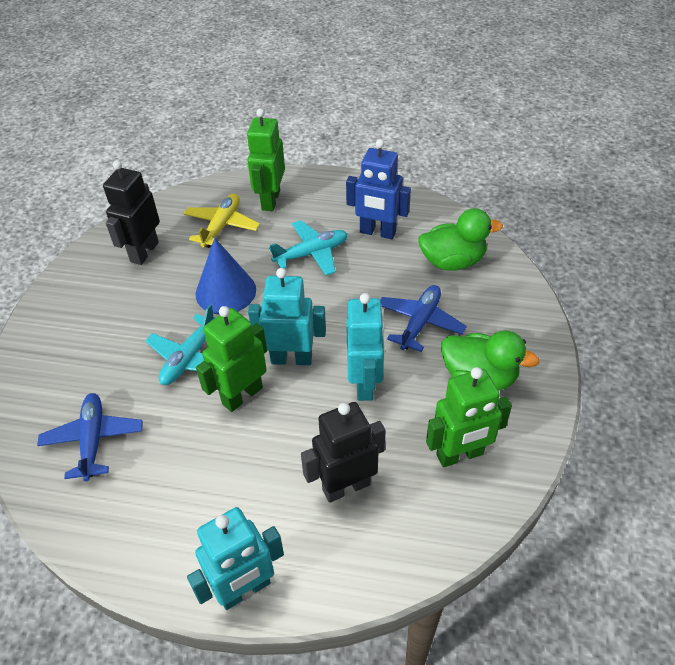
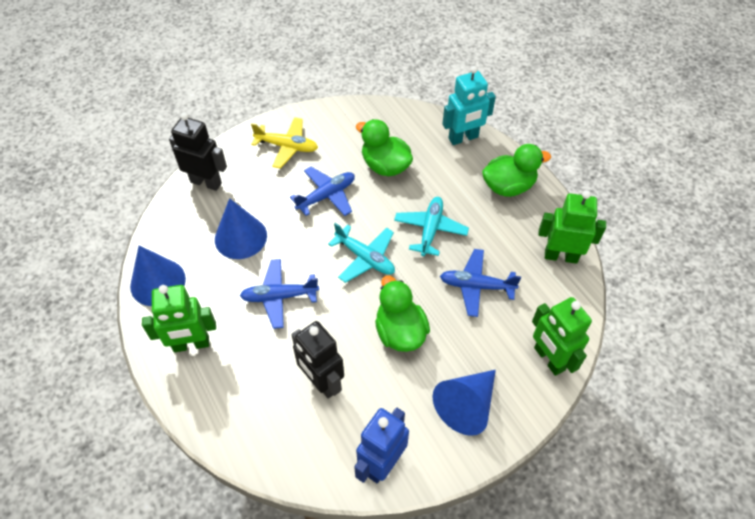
blue cone: [196,238,256,315] = 1 -> [130,246,186,306] [215,198,267,259] [432,370,496,436] = 3
blue plane: [37,393,142,481] [380,285,467,352] = 2 -> [240,259,319,329] [290,167,355,216] [440,249,521,317] = 3
green duck: [418,208,503,271] [441,330,540,391] = 2 -> [356,119,413,176] [375,276,430,352] [482,144,551,197] = 3
turquoise robot: [187,507,284,610] [248,268,326,365] [346,293,385,401] = 3 -> [442,66,496,145] = 1

